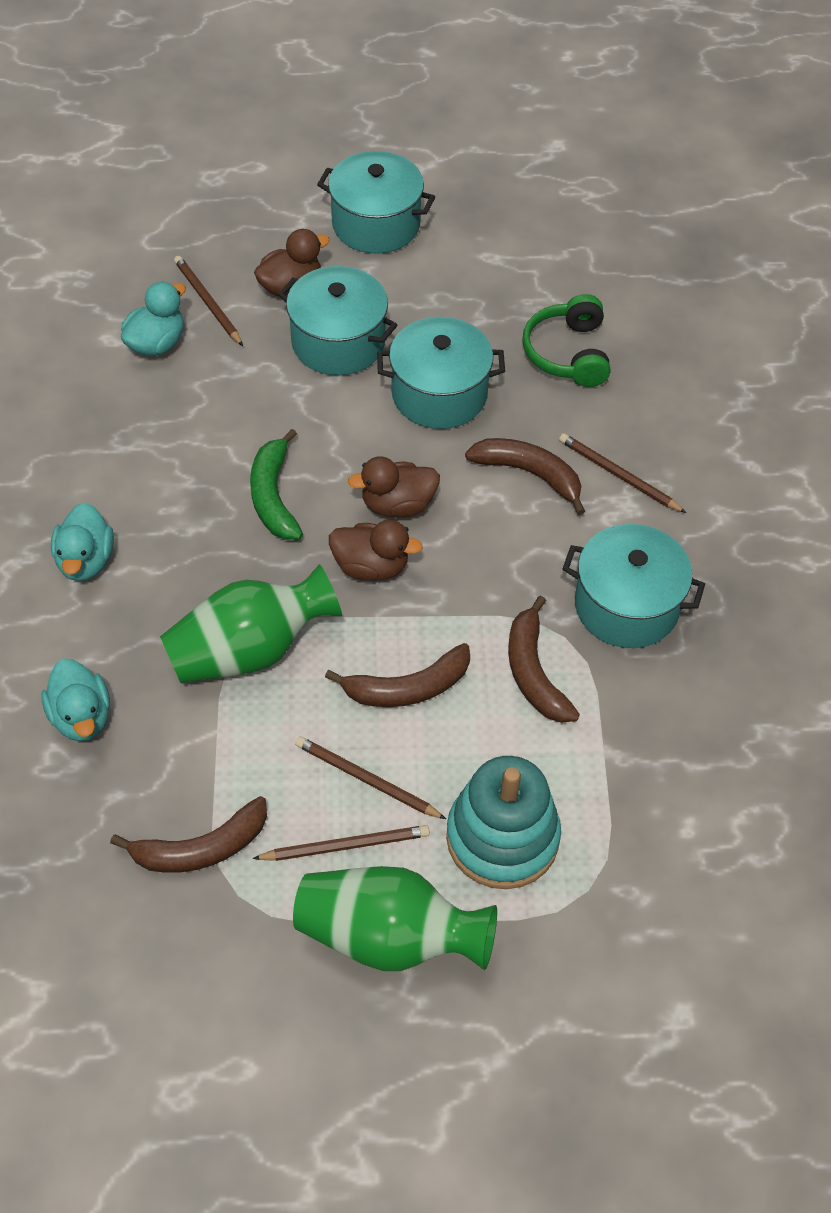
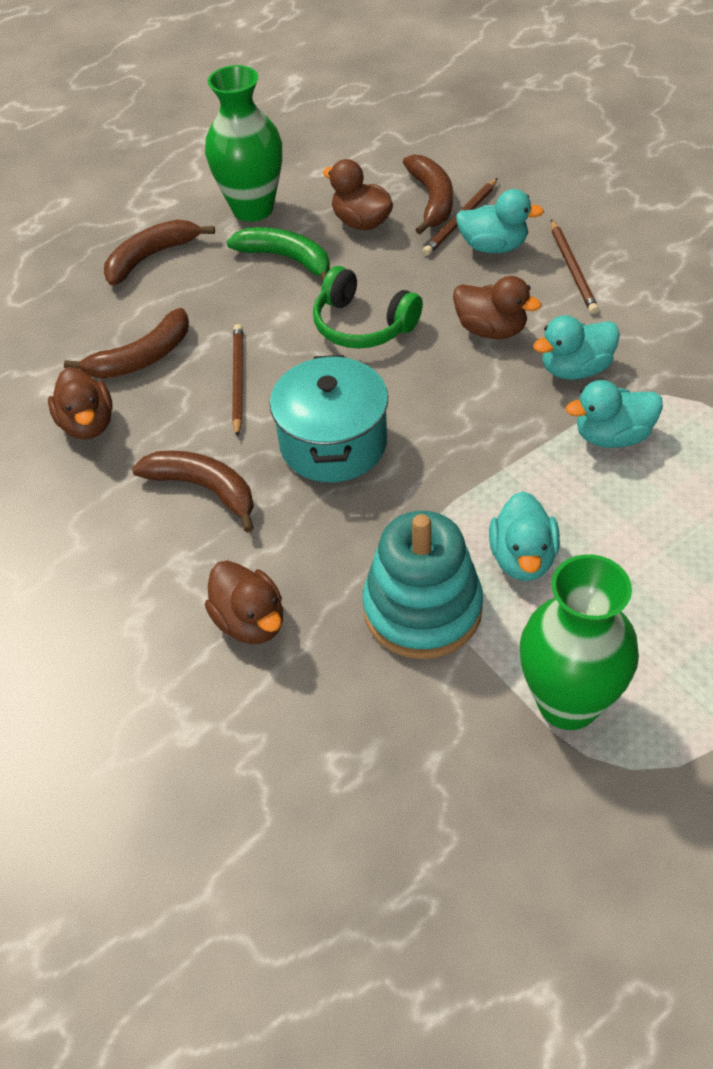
brown duck: [254,229,330,297] [329,520,423,581] [348,456,440,518] = 3 -> [48,367,113,440] [205,560,283,644] [323,159,393,230] [453,276,542,339] = 4
brown pencil: [174,256,243,346] [253,825,430,861] [295,736,446,819] [559,433,686,513] = 4 -> [232,324,243,437] [423,178,498,256] [551,220,599,314] = 3
turquoise duck: [42,659,110,741] [51,502,114,581] [121,282,186,356] = 3 -> [456,189,544,253] [489,491,560,581] [533,315,620,380] [566,380,663,448] = 4
turquoise pot: [278,266,397,375] [317,151,435,254] [377,317,505,429] [562,524,705,648] = 4 -> [270,355,388,482] = 1

